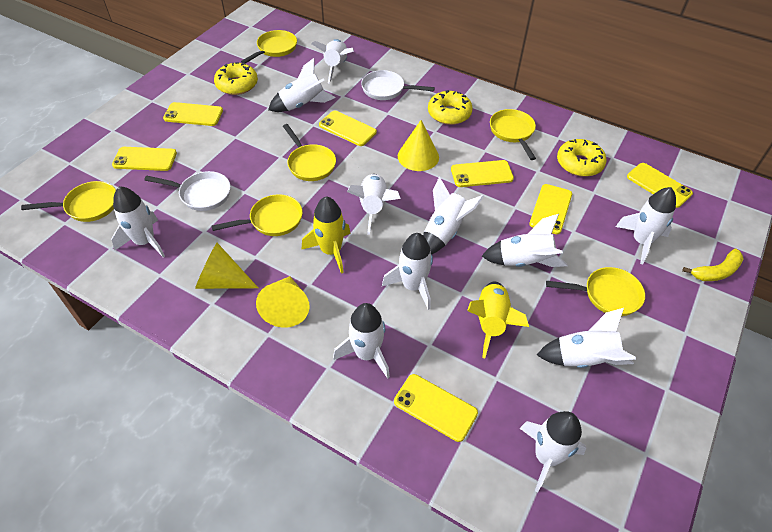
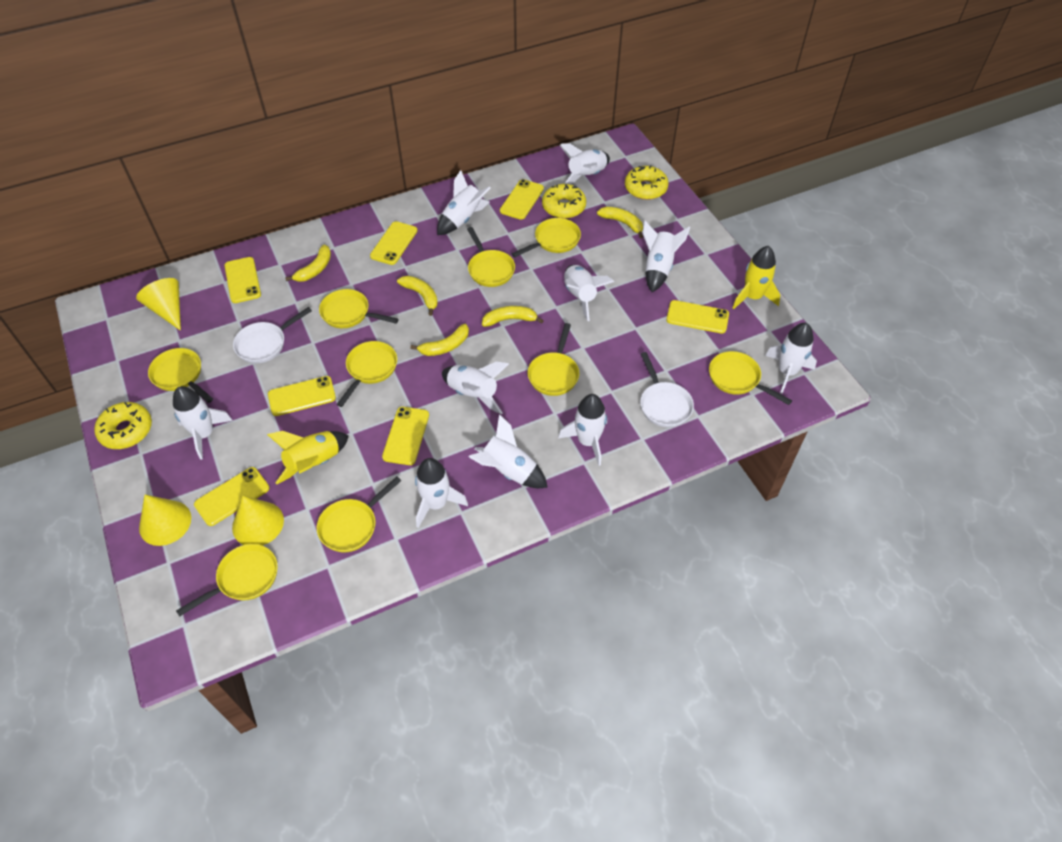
white rocket: [111,186,165,257] [268,58,335,112] [311,39,354,84] [333,303,390,379] [347,174,401,235] [382,233,433,310] [423,176,484,255] [482,214,568,267] [519,411,586,492] [537,308,636,368] [616,187,676,264] = 11 -> [173,386,233,460] [415,458,468,528] [437,170,490,235] [442,362,509,414] [469,414,548,488] [558,394,607,466] [560,143,610,185] [564,265,614,321] [642,221,690,292] [765,323,817,394] = 10
yellow banana: [682,249,744,281] = 1 -> [285,245,331,282] [397,276,438,316] [410,324,469,356] [482,306,544,327] [597,207,643,238] = 5
yellow pan: [21,181,116,222] [211,194,303,236] [241,30,297,63] [283,124,336,181] [490,109,536,160] [546,267,645,316] = 6 -> [148,348,213,403] [176,544,278,617] [317,477,401,552] [319,289,399,328] [337,341,397,407] [467,227,515,287] [512,218,581,258] [528,323,579,396] [709,351,792,405] = 9

